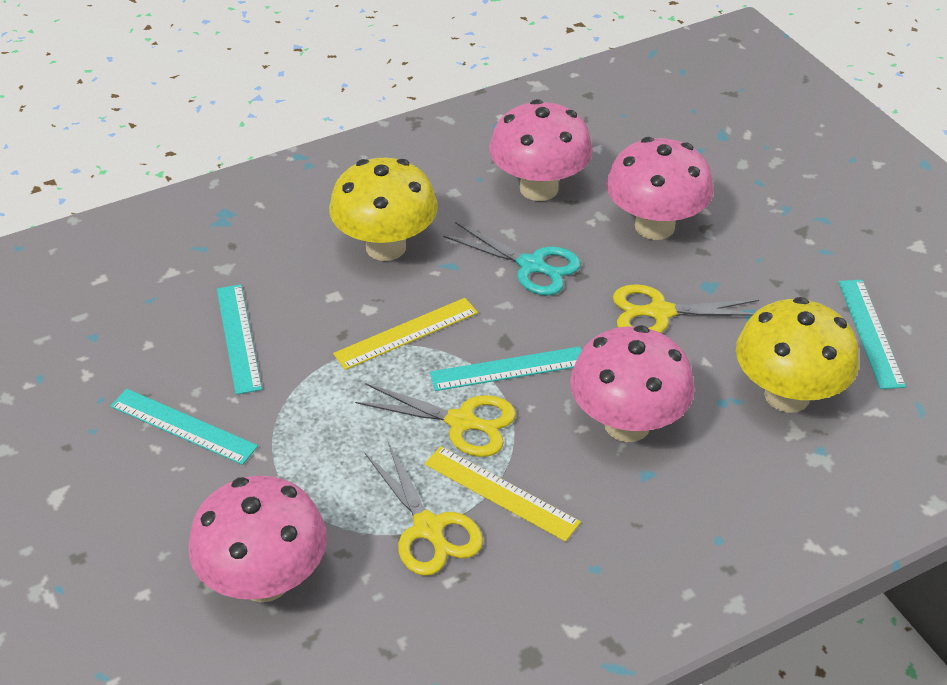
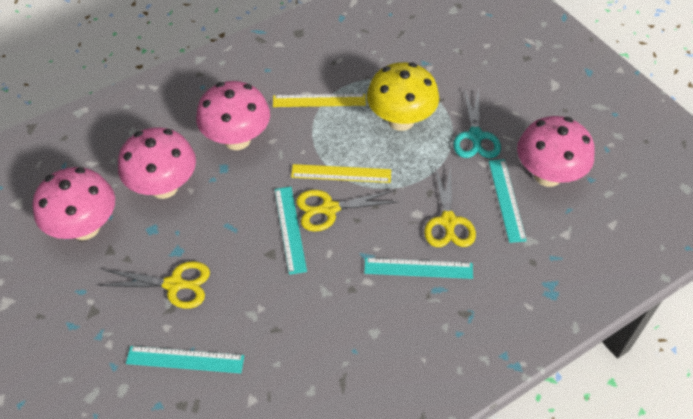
yellow mushroom: [329,158,438,261] [736,297,859,413] = 2 -> [367,62,439,131] = 1

